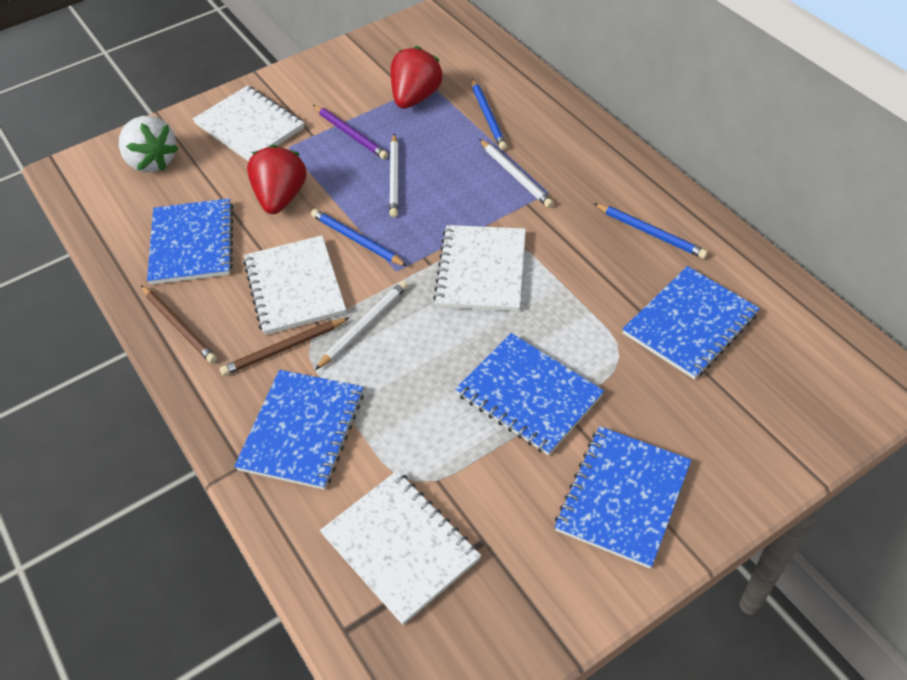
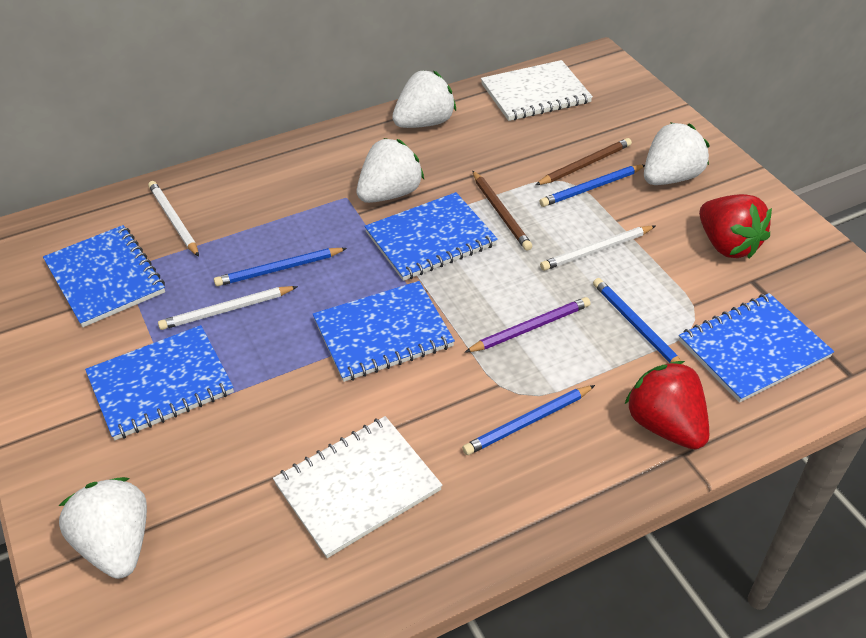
blue pencil: [311,209,408,267] [472,79,507,150] [593,203,708,259] = 3 -> [214,248,347,286] [462,385,595,455] [540,165,645,207] [593,278,683,364] = 4
white notebook: [193,86,305,162] [243,235,346,335] [320,471,481,625] [433,225,526,311] = 4 -> [273,416,442,558] [481,60,593,121] = 2
white strawberry: [119,116,179,172] = 1 -> [59,477,147,579] [357,138,424,203] [392,70,456,128] [644,122,710,185] = 4

